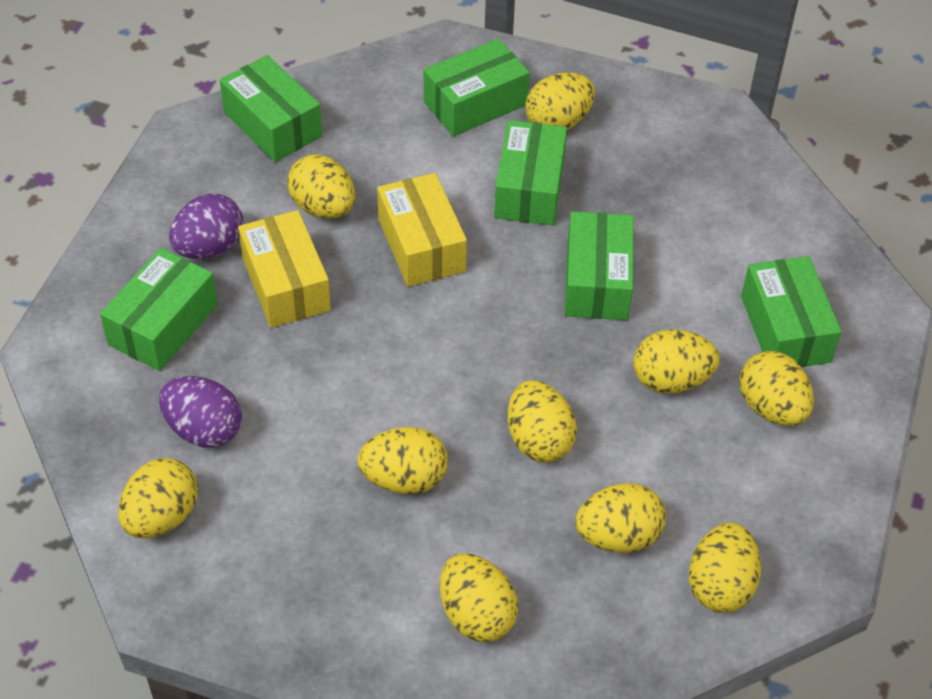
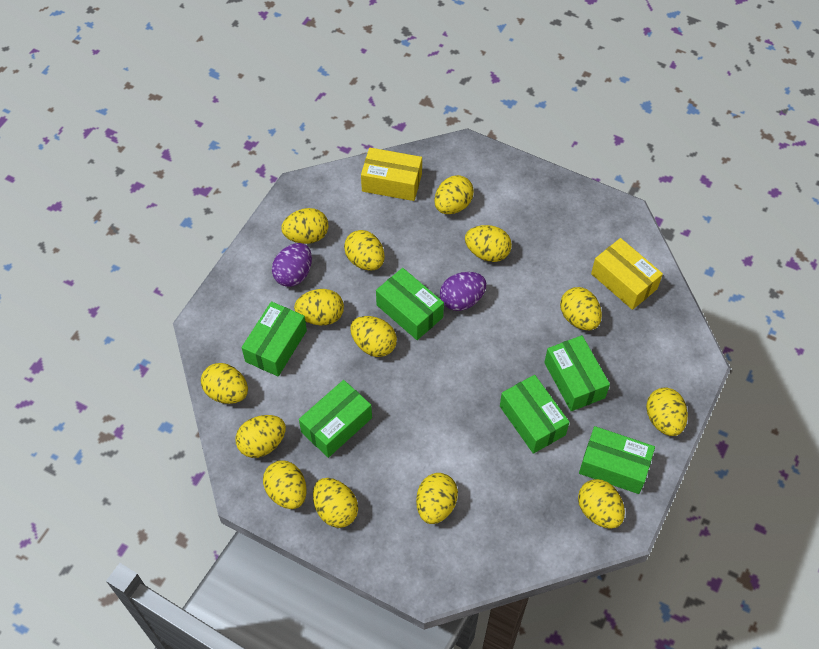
yellow egg: [118,458,198,538] [287,154,355,219] [357,427,448,494] [440,553,518,643] [508,380,577,463] [525,72,595,130] [575,483,666,553] [633,329,720,394] [689,523,761,613] [739,351,814,426] = 10 -> [201,363,248,404] [236,415,286,458] [263,460,307,509] [281,208,329,244] [294,289,344,325] [313,478,358,528] [344,230,385,271] [350,316,397,357] [416,473,458,524] [434,175,474,214] [465,225,512,262] [560,287,602,330] [578,479,625,529] [646,387,688,436] = 14

